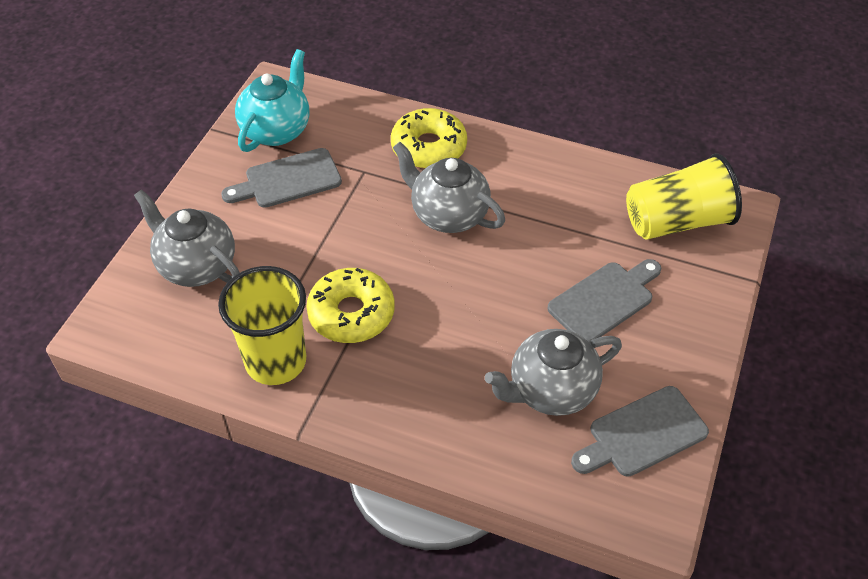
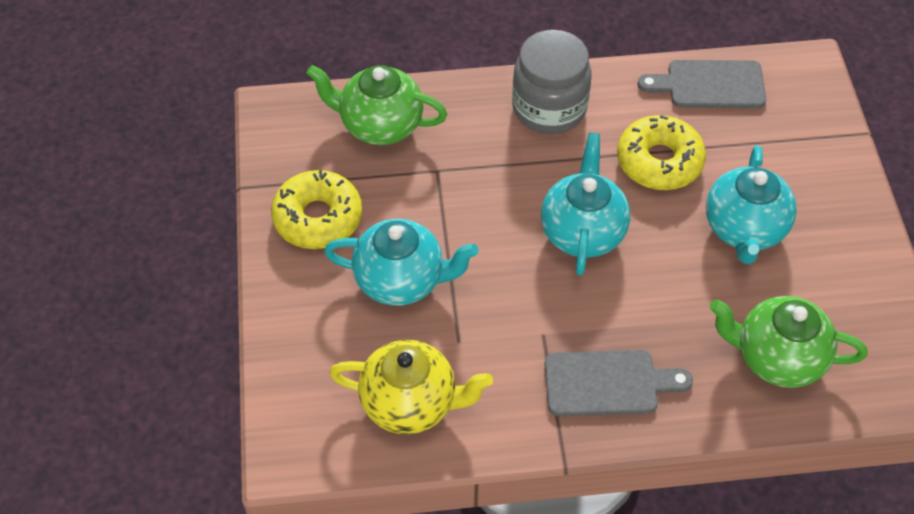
green teapot: none = 0 -> [307,65,447,145] [709,296,868,388] = 2
grey cutting board: [221,148,342,208] [548,259,661,343] [571,386,709,477] = 3 -> [544,350,693,416] [638,60,766,108] = 2
grey jar: none = 0 -> [512,29,592,134] = 1
grey teapot: [134,189,240,287] [393,142,505,233] [485,329,622,416] = 3 -> none = 0
turquoise teapot: [235,49,309,152] = 1 -> [324,219,479,306] [541,133,631,276] [706,145,797,264] = 3
yellow cup: [218,266,306,385] [626,153,742,240] = 2 -> none = 0
yellow teapot: none = 0 -> [329,340,493,434] = 1

